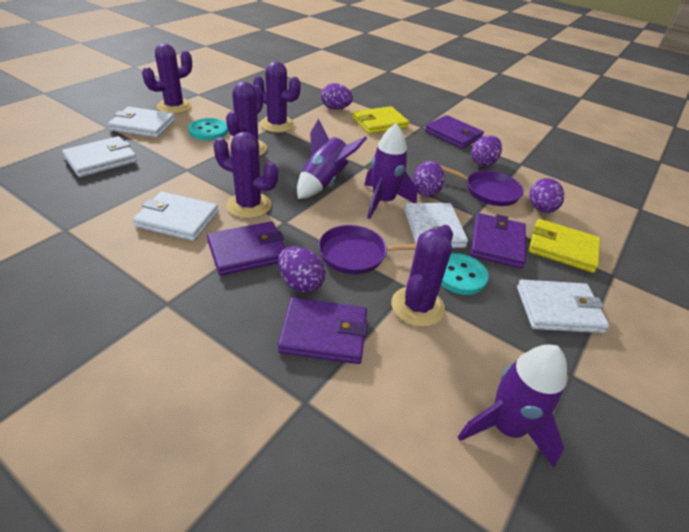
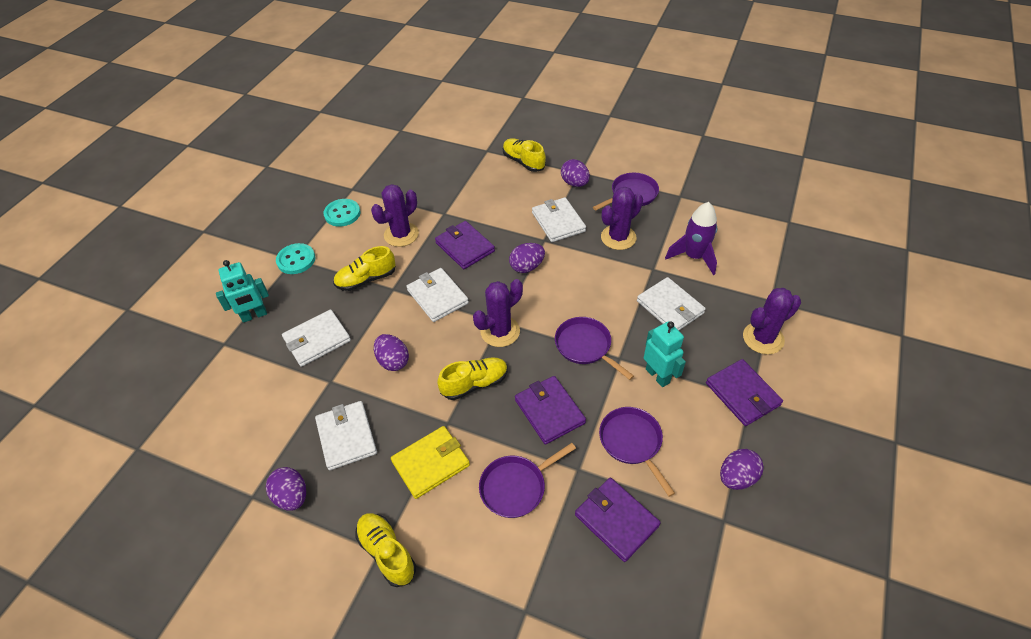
purple cactus: [142,43,192,114] [213,132,278,218] [226,81,267,156] [253,61,301,133] [391,225,453,327] = 5 -> [371,184,419,247] [473,279,523,347] [601,187,643,250] [743,288,801,355] = 4
purple pan: [318,225,417,274] [440,165,523,206] = 2 -> [479,443,576,518] [555,317,634,380] [593,173,659,210] [599,407,675,497] = 4
purple rocket: [297,119,367,199] [364,123,417,219] [458,344,567,467] = 3 -> [665,202,717,275] = 1
turquoise robot: none = 0 -> [216,260,269,323] [644,321,686,387] = 2
yellow shoe: none = 0 -> [333,246,396,291] [355,513,416,587] [437,357,508,400] [503,138,546,172] = 4
yellow wallet: [352,106,409,134] [529,219,600,273] = 2 -> [391,426,470,499] = 1

